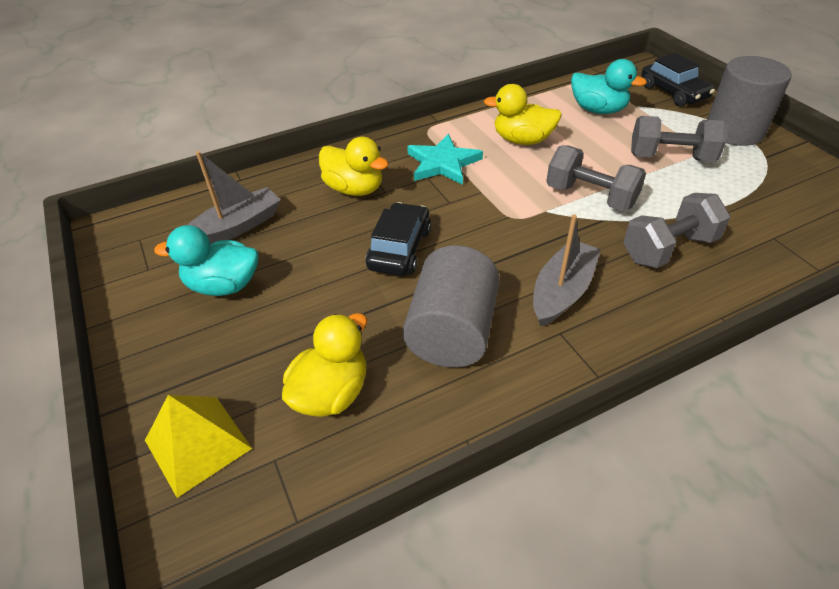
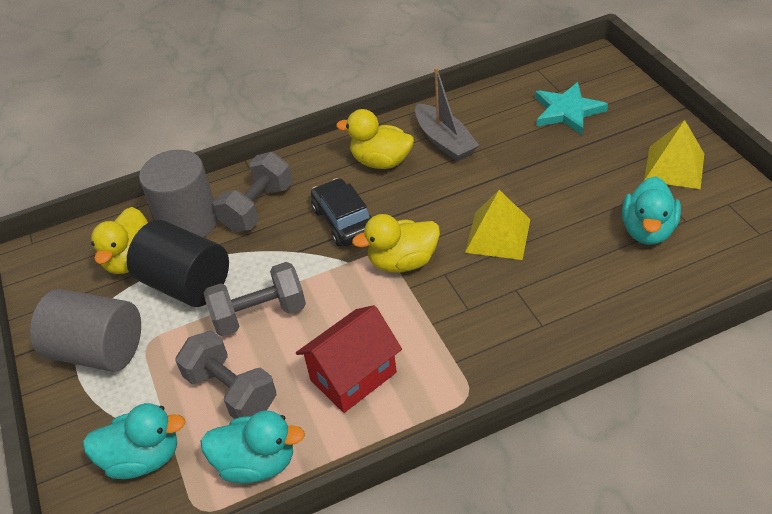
black car: [366,202,431,276] [641,53,715,107] = 2 -> [311,178,372,247] = 1
black cylinder: none = 0 -> [127,220,229,307] = 1
grey boat: [187,151,281,245] [533,214,601,326] = 2 -> [415,67,479,162] = 1
red house: none = 0 -> [296,305,402,413] = 1
turquoise duck: [154,225,258,296] [571,59,647,114] = 2 -> [83,403,186,479] [201,410,305,484] [622,176,681,245] = 3
yellow pyramid: [145,395,252,498] = 1 -> [465,190,530,260] [644,120,704,189] = 2

